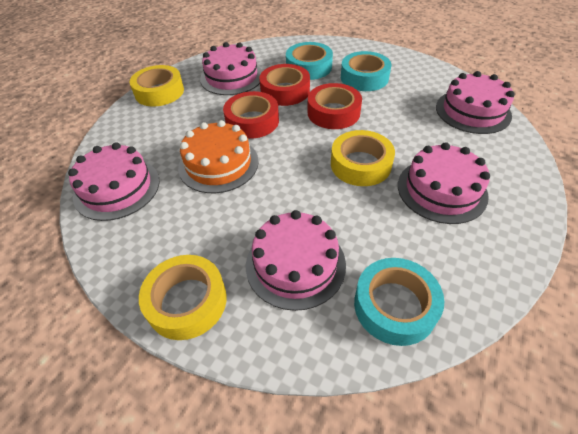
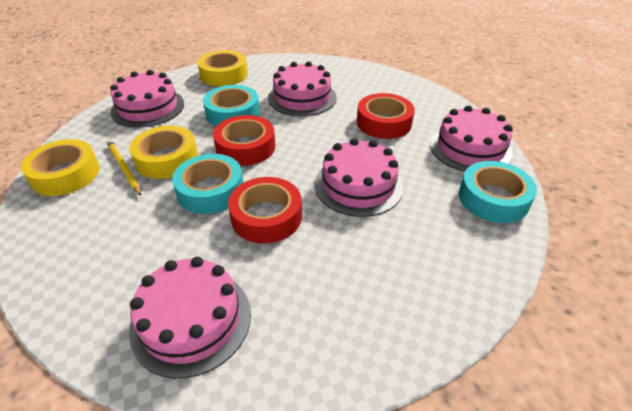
orange cake: [178,120,259,193] = 1 -> none = 0
yellow pencil: none = 0 -> [107,140,141,196] = 1

